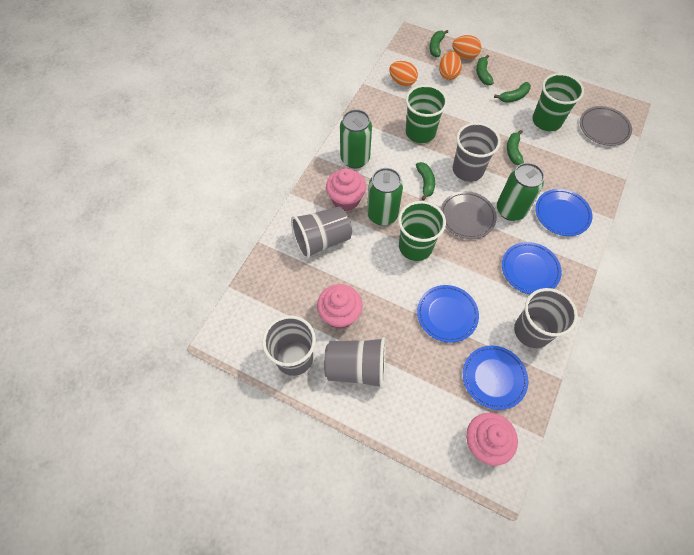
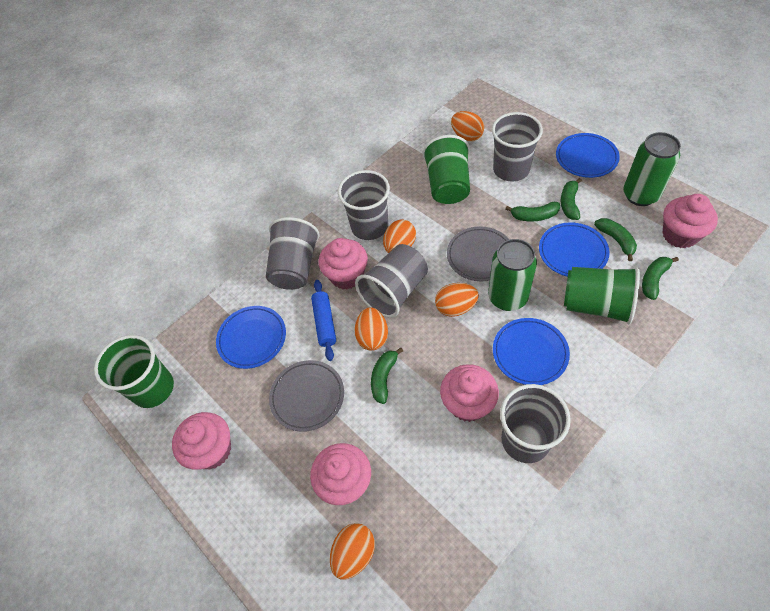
blue rolling pin: none = 0 -> [311,280,336,361] = 1
green can: [340,109,372,169] [367,168,403,226] [497,163,544,221] = 3 -> [488,239,537,311] [623,132,681,206] = 2
orange egg: [389,61,418,86] [439,51,462,80] [452,35,481,59] = 3 -> [330,523,375,579] [355,307,388,351] [383,220,416,253] [435,283,479,317] [451,111,484,141] = 5
pink cupcake: [317,284,363,329] [326,168,366,211] [466,413,518,466] = 3 -> [172,412,231,469] [310,443,371,505] [318,238,368,290] [440,364,499,422] [663,194,718,248] = 5

